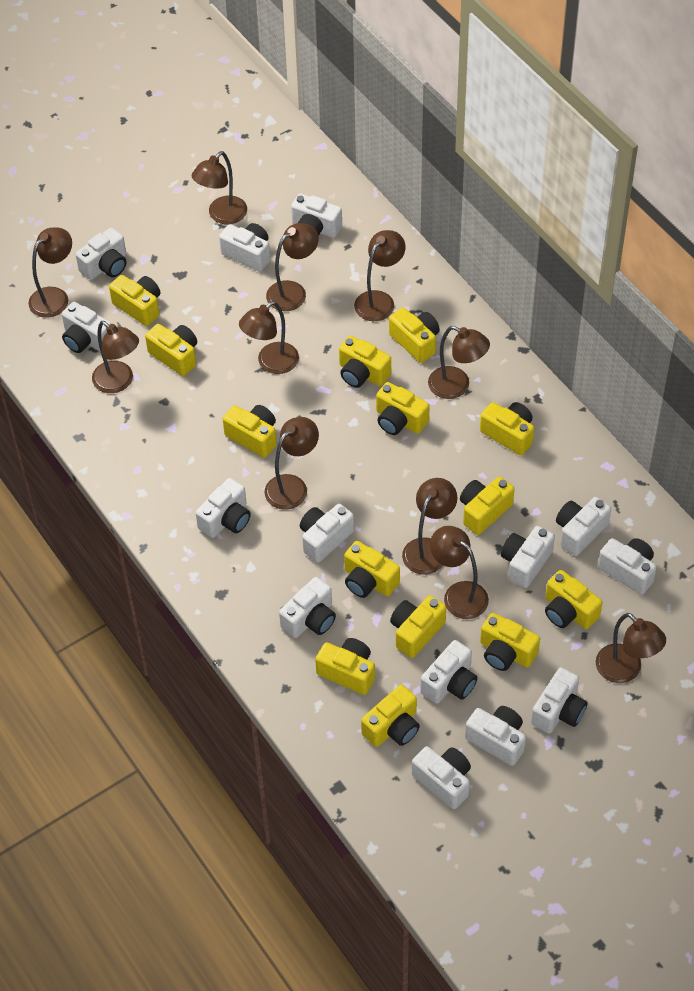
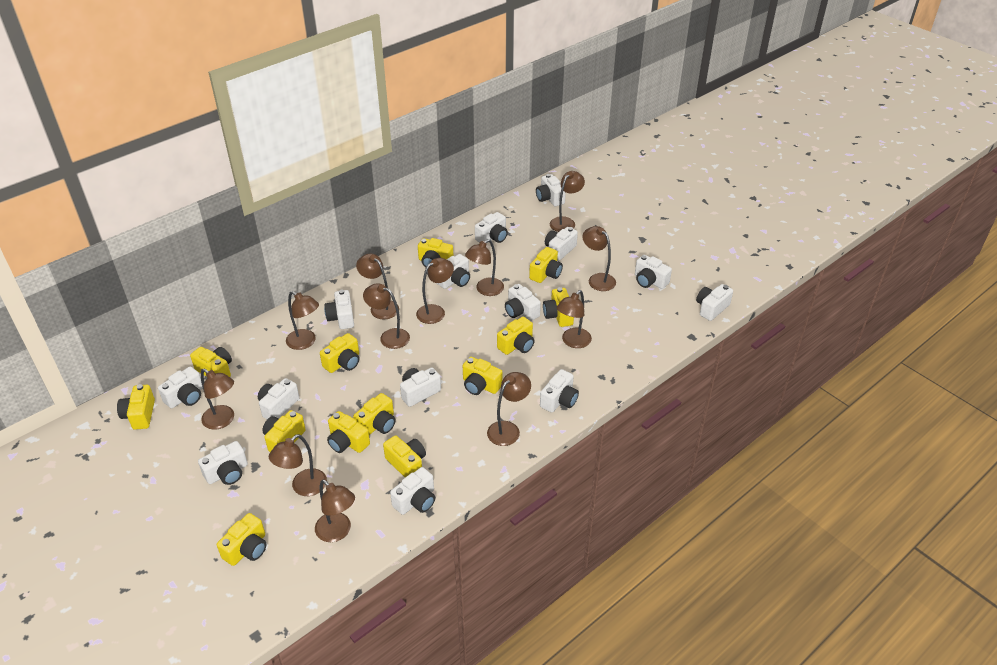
brown lamp: [28,227,72,318] [92,321,139,393] [192,151,247,224] [239,301,299,374] [264,417,319,510] [266,223,319,311] [354,230,405,321] [402,478,457,575] [428,326,490,399] [430,526,489,619] [596,613,666,683] = 11 -> [201,369,234,430] [269,434,327,496] [286,291,319,350] [315,480,355,542] [356,253,399,319] [363,283,410,349] [416,258,454,324] [465,239,504,296] [487,372,531,446] [550,171,585,232] [557,290,592,348] [583,226,616,291] = 12
yellow camera: [109,275,160,326] [145,324,197,376] [223,405,277,458] [315,638,375,695] [339,336,391,388] [344,541,400,598] [361,685,420,747] [376,382,430,435] [389,308,440,363] [390,595,446,658] [460,477,514,535] [480,402,534,455] [480,613,540,671] [545,570,602,629] = 14 -> [117,384,155,430] [190,347,232,377] [217,513,267,566] [262,410,306,452] [320,333,359,373] [327,411,370,453] [353,393,395,435] [383,435,426,477] [418,238,454,267] [463,357,503,395] [497,317,535,355] [529,247,563,283] [543,287,574,327] = 13

